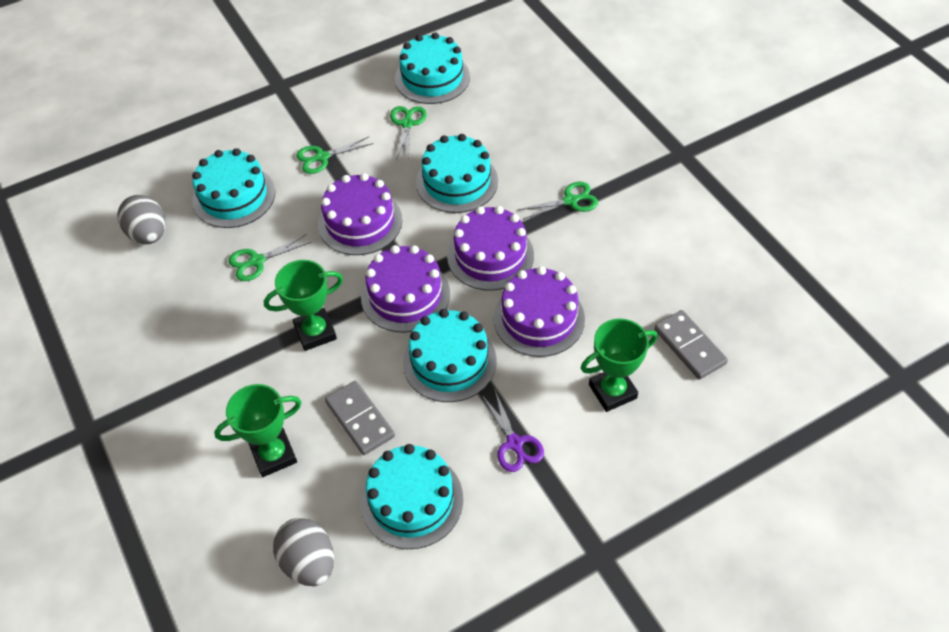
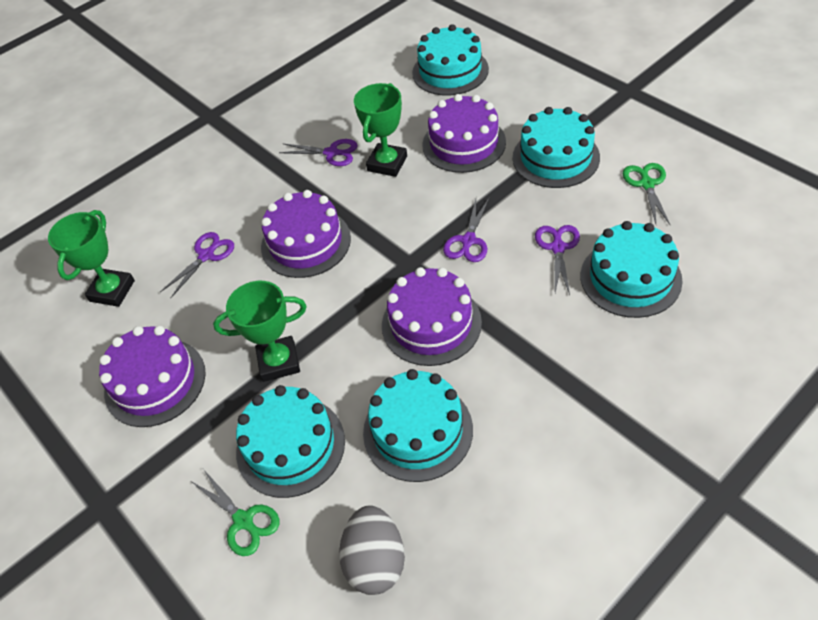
green scissors: [229,234,311,281] [296,137,373,174] [390,106,427,161] [518,182,598,220] = 4 -> [192,470,280,556] [622,163,670,225] = 2
grey domino: [325,381,395,455] [654,310,728,379] = 2 -> none = 0
grey egg: [117,195,166,244] [273,518,334,586] = 2 -> [339,505,405,595] = 1
purple scissors: [481,390,544,472] = 1 -> [160,232,234,298] [279,139,358,166] [443,198,489,262] [535,225,580,295] = 4

